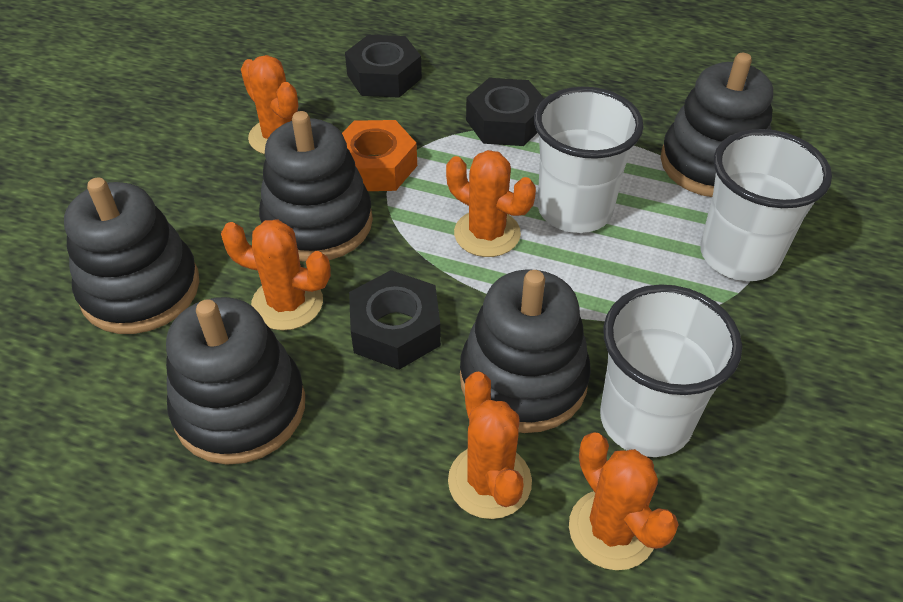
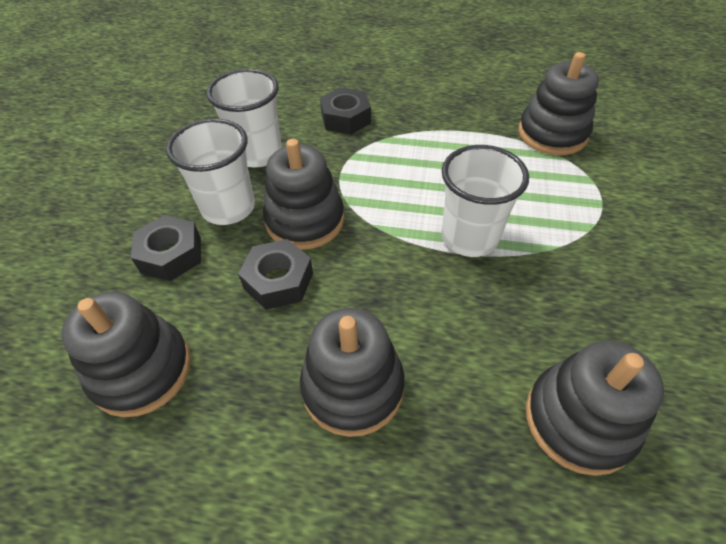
orange cactus: [221,219,331,330] [241,55,298,155] [446,150,536,257] [448,371,532,519] [569,432,679,570] = 5 -> none = 0
orange nut: [342,120,417,191] = 1 -> none = 0

